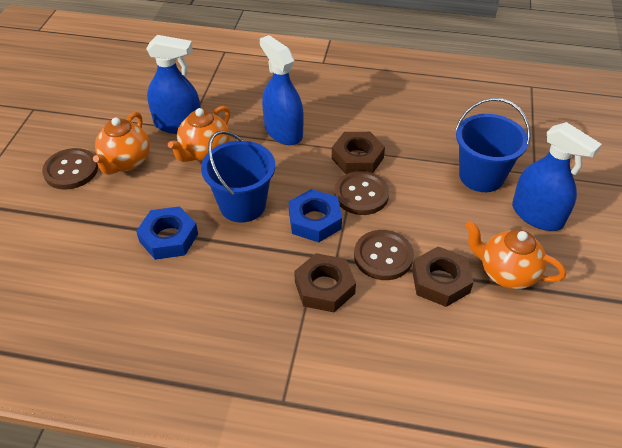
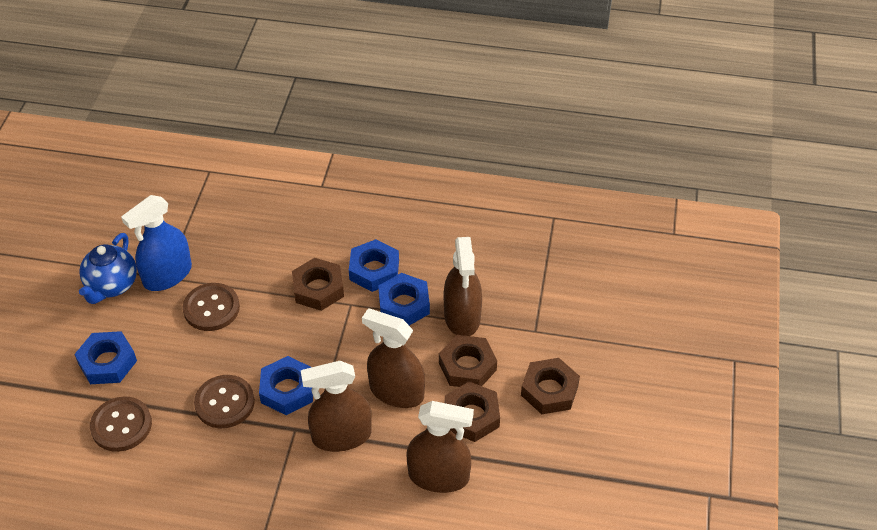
blue bucket: [201,130,275,222] [455,98,531,192] = 2 -> none = 0
blue nut: [136,206,198,260] [289,189,342,242] = 2 -> [74,331,137,384] [259,356,313,415] [349,239,399,292] [378,273,430,325] = 4
blue spray bottle: [146,35,201,134] [260,35,304,145] [512,122,602,231] = 3 -> [121,195,192,291] = 1
blue teapot: none = 0 -> [79,233,137,304] = 1
brown nut: [294,253,356,312] [332,132,385,174] [412,246,473,307] = 3 -> [292,258,344,311] [439,335,497,387] [445,381,500,442] [521,358,580,414] = 4
brown spray bottle: none = 0 -> [301,361,372,452] [362,309,425,408] [407,401,474,493] [444,237,482,336] = 4
orange teapot: [93,112,150,175] [168,106,230,162] [465,221,566,289] = 3 -> none = 0

